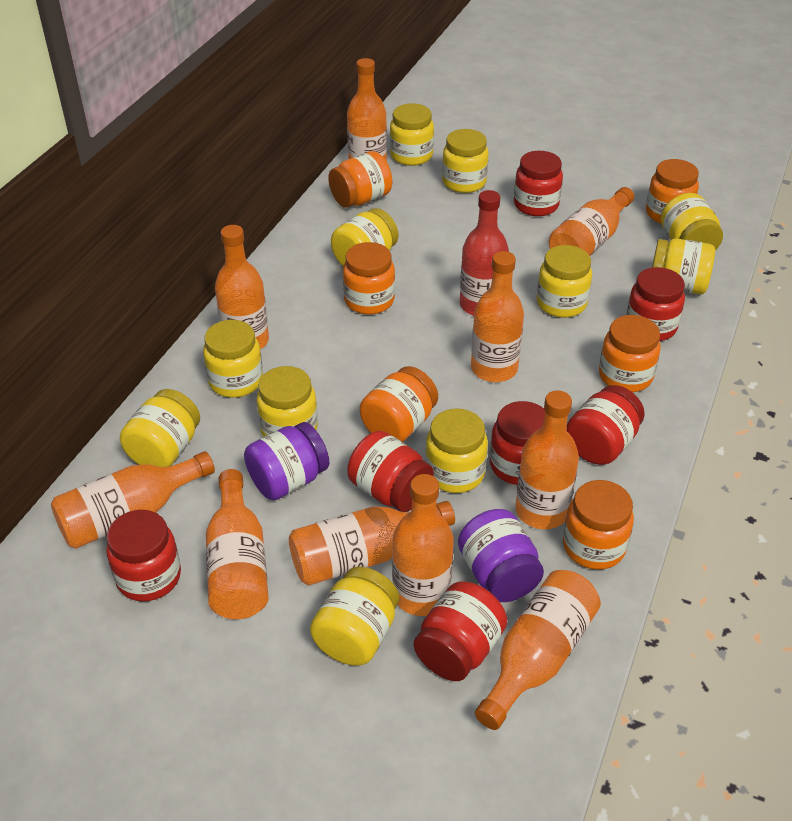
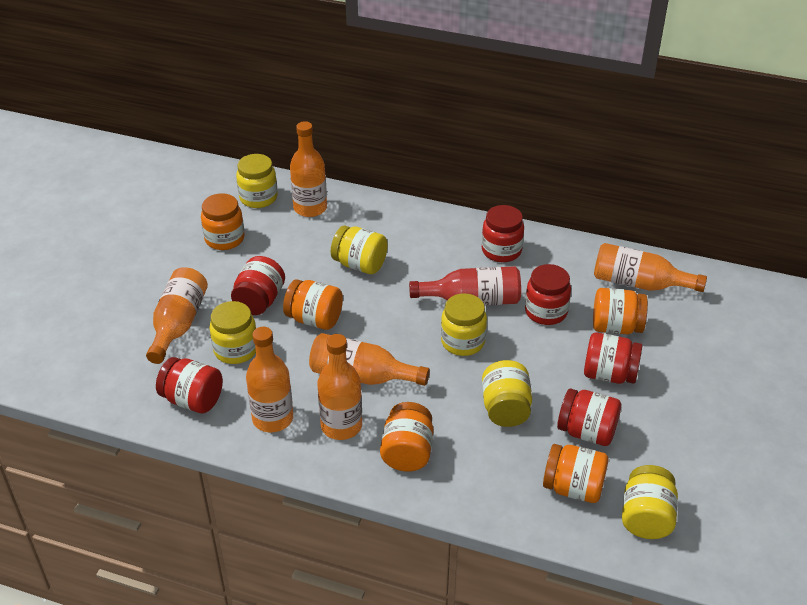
orange bottle: [51,451,215,549] [206,469,269,619] [215,225,269,350] [289,501,455,585] [347,58,387,162] [392,474,454,616] [471,251,524,382] [475,570,601,730] [515,390,579,529] [549,187,634,256] = 10 -> [146,267,208,364] [246,327,293,432] [290,121,327,217] [309,333,430,386] [317,334,362,440] [594,243,707,292] = 6
orange jar: [328,151,392,207] [343,242,395,315] [360,366,438,442] [563,480,634,570] [599,315,661,392] [646,159,699,224] = 6 -> [201,193,245,250] [283,279,343,330] [380,402,433,472] [543,444,609,503] [593,288,648,335] = 5
purple jar: [244,422,329,500] [458,509,544,602] = 2 -> none = 0
red jar: [106,510,181,601] [347,431,434,512] [414,581,507,681] [490,401,545,485] [514,151,563,216] [567,385,645,465] [626,267,685,341] = 7 -> [156,357,223,413] [231,256,285,315] [482,205,524,262] [525,264,571,325] [557,389,621,446] [584,332,642,384] = 6
yellow jar: [120,389,200,467] [203,320,263,398] [257,366,318,437] [310,567,399,666] [331,208,398,266] [390,103,434,166] [425,408,488,493] [442,129,489,193] [537,245,592,318] [652,238,715,294] [661,193,723,251] = 11 -> [209,301,256,364] [236,154,278,208] [331,225,388,274] [441,293,487,356] [482,360,532,427] [622,465,678,539] = 6

